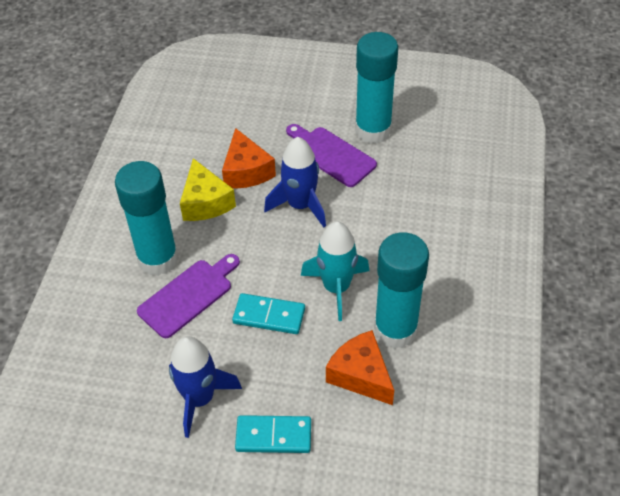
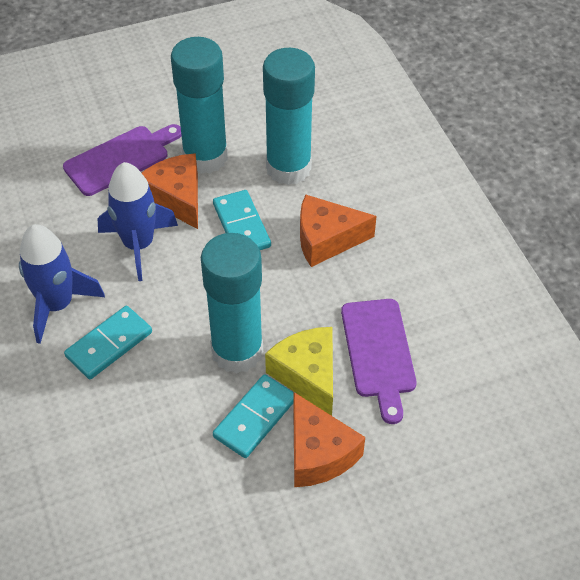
orange cheese: [222,128,276,189] [326,330,394,405] = 2 -> [142,153,198,229] [293,392,365,487] [300,194,377,267] = 3
turquoise domino: [232,293,305,334] [235,415,311,453] = 2 -> [64,306,152,379] [213,190,271,250] [213,374,294,458] = 3
turquoise rocket: [301,222,369,321] = 1 -> none = 0

